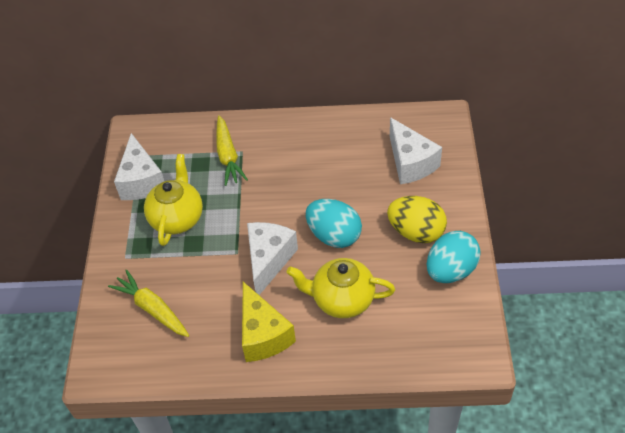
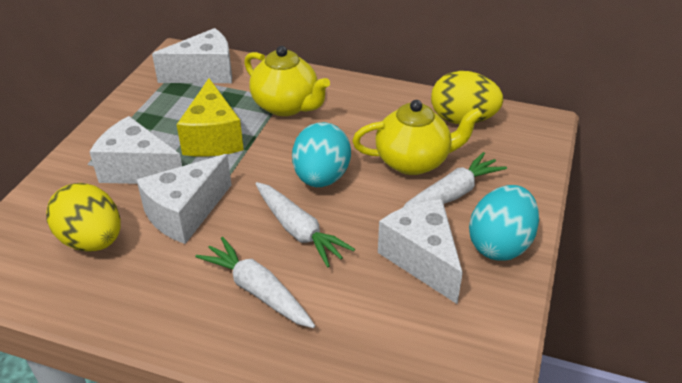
white carrot: none = 0 -> [195,237,315,328] [255,182,355,268] [403,152,507,207] = 3
white cheese: [114,133,164,200] [247,222,298,295] [390,117,442,184] = 3 -> [90,116,182,184] [137,154,232,244] [152,28,232,83] [378,199,463,304] = 4
yellow carrot: [108,269,189,337] [216,115,248,186] = 2 -> none = 0
yellow egg: [387,196,447,243] = 1 -> [46,183,120,252] [431,71,503,124] = 2

